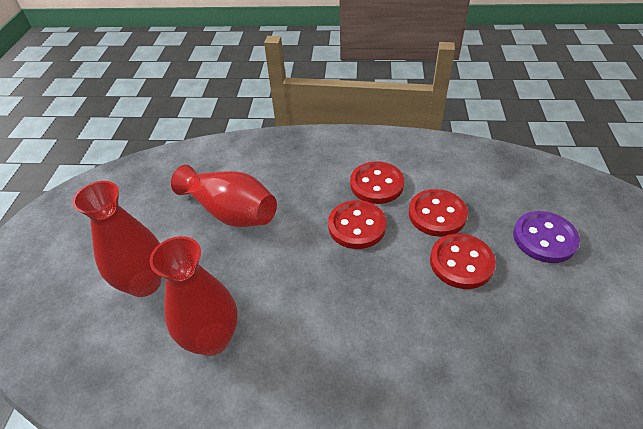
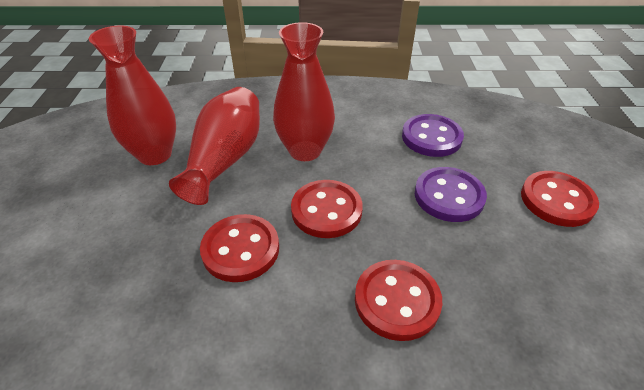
purple button: [513,211,580,263] = 1 -> [402,114,464,157] [415,167,487,222] = 2

